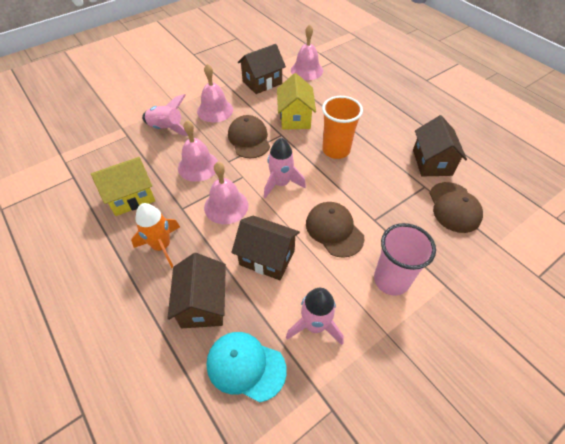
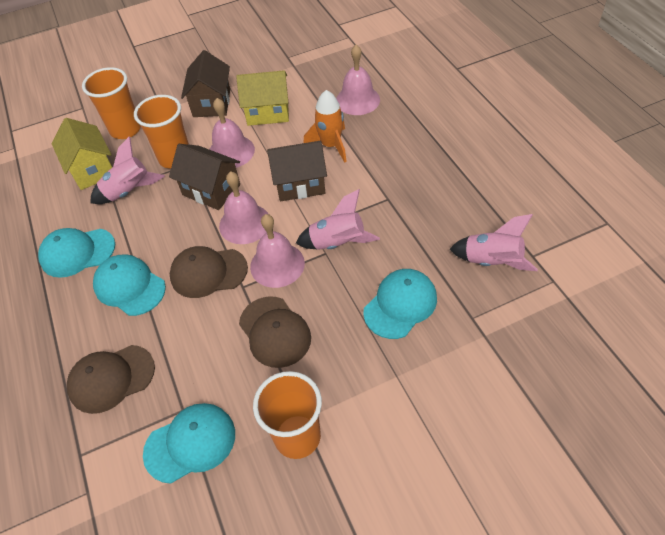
brown house: [167,253,226,328] [231,216,300,280] [238,44,286,94] [413,115,467,176] = 4 -> [169,144,240,210] [181,50,230,117] [267,141,327,201] = 3
orange cup: [322,96,363,159] = 1 -> [82,67,141,139] [134,95,189,169] [253,371,322,459] = 3
pink cup: [374,223,436,296] = 1 -> none = 0
turquoise cap: [206,332,287,402] = 1 -> [38,228,115,278] [93,254,166,316] [143,403,235,484] [363,269,437,339] = 4

